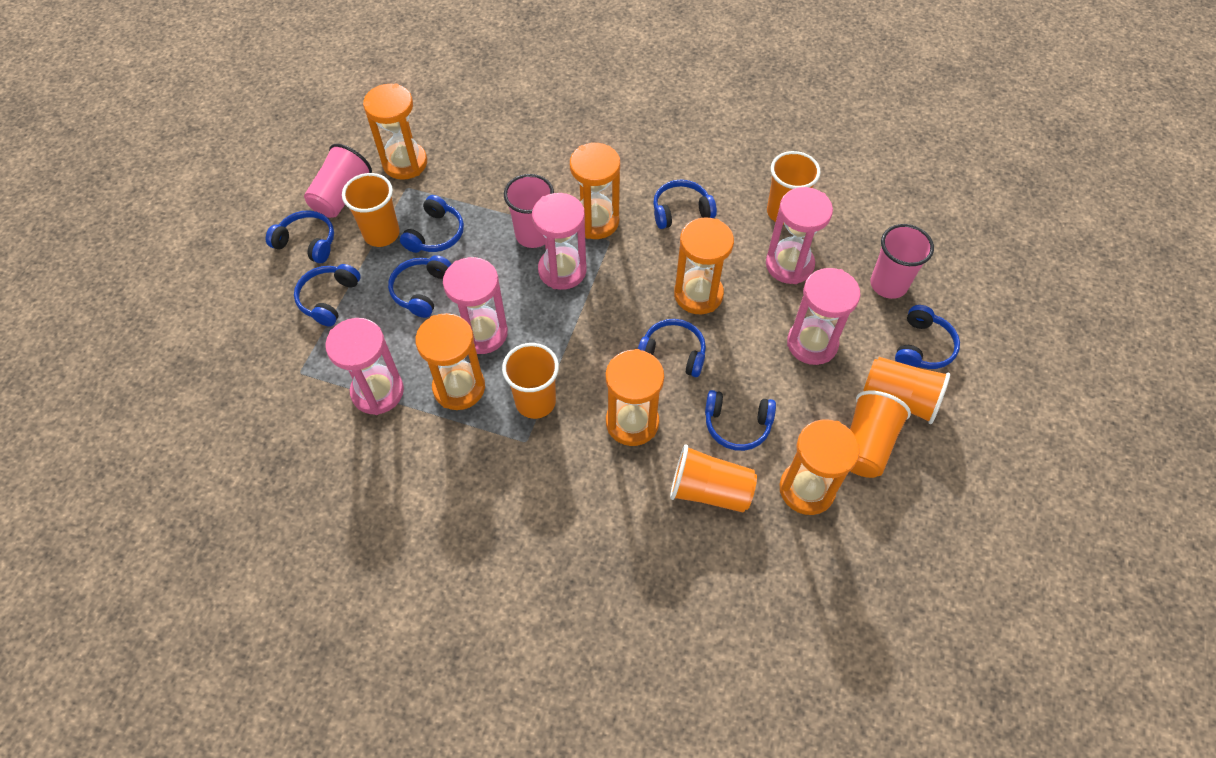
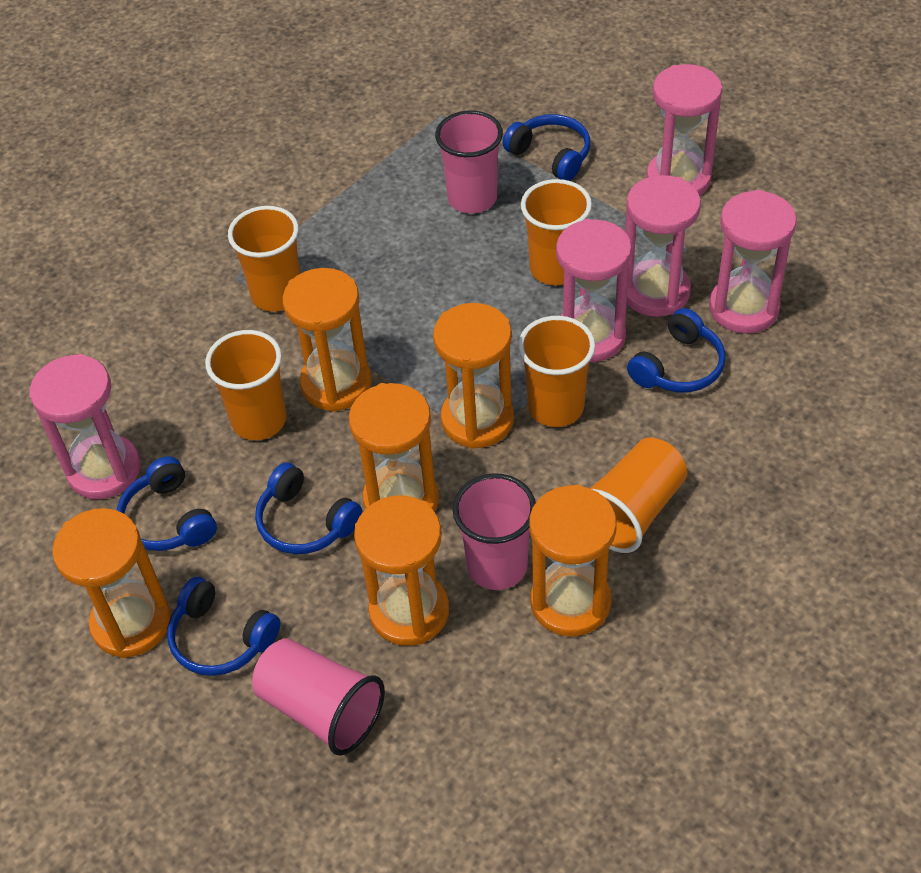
blue headphones: [266,211,334,263] [294,264,361,327] [388,255,452,318] [400,195,464,253] [638,319,706,377] [653,180,717,229] [705,390,776,451] [895,305,960,369] = 8 -> [117,456,217,551] [167,577,281,676] [255,462,362,554] [503,114,590,181] [627,308,726,392] = 5
orange cup: [342,173,400,247] [502,343,559,419] [670,444,757,512] [767,151,821,225] [850,390,911,478] [863,357,950,424] = 6 -> [205,330,287,440] [228,206,300,312] [518,316,595,427] [521,179,592,285] [590,437,687,553] = 5

